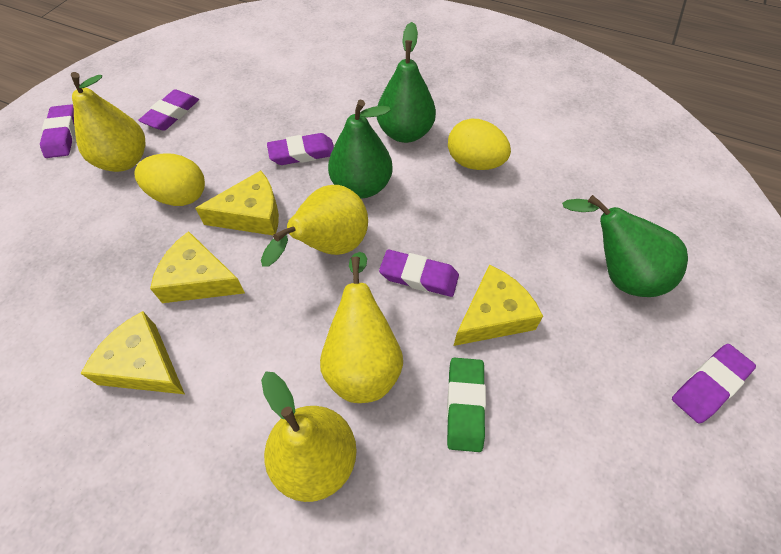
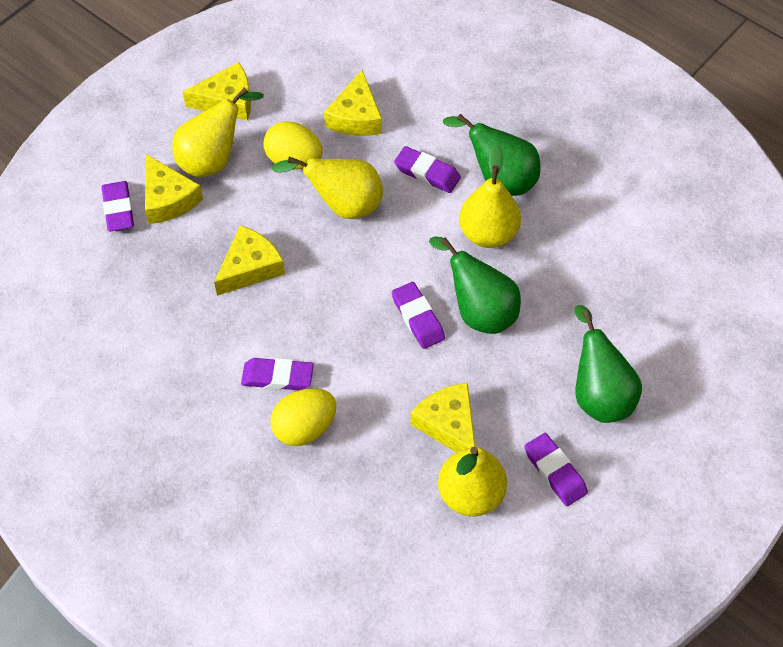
green eraser: [447,358,486,452] = 1 -> none = 0
yellow cheese: [80,311,185,394] [150,231,245,303] [195,170,279,235] [454,265,543,346] = 4 -> [145,154,203,224] [182,62,251,121] [214,225,285,296] [324,70,382,136] [410,383,475,452] = 5

